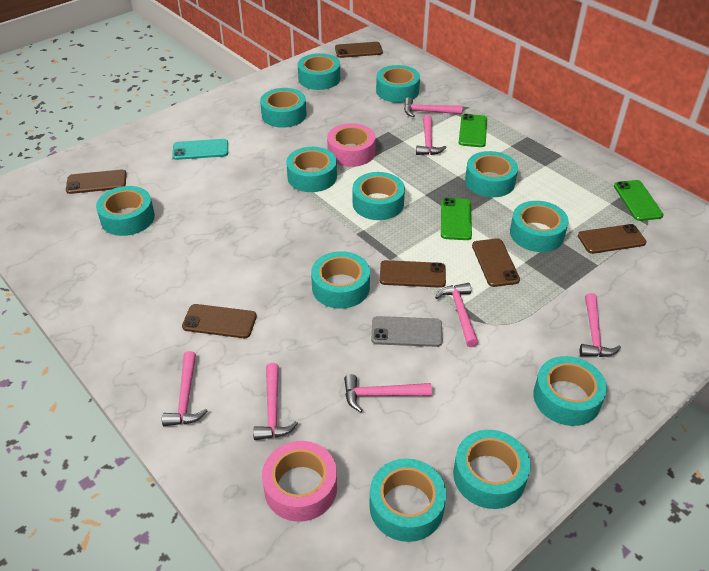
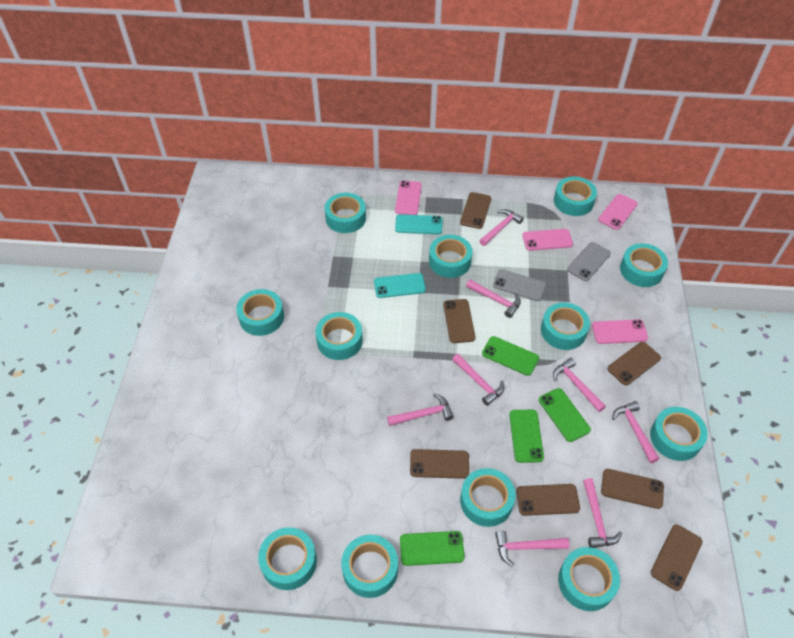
brown phone: [66,170,127,194] [182,304,257,338] [335,42,383,58] [380,260,446,288] [472,238,520,287] [578,224,647,254] = 6 -> [410,449,469,479] [443,299,475,343] [460,192,491,229] [516,484,580,516] [601,469,664,509] [608,342,661,385] [651,524,703,591] = 7
green phone: [441,198,472,240] [459,114,487,147] [614,180,664,221] = 3 -> [400,531,465,566] [482,336,539,376] [509,410,544,463] [539,388,591,442] = 4
grey phone: [371,316,443,347] = 1 -> [493,269,546,301] [567,242,611,281] = 2
pink hammer: [162,351,208,426] [253,363,298,440] [344,374,432,412] [404,97,463,117] [416,115,447,155] [435,283,479,347] [580,293,621,357] = 7 -> [387,394,454,426] [452,354,504,406] [466,280,521,318] [479,209,524,246] [495,531,569,566] [553,358,606,412] [583,478,622,548] [612,401,659,463] = 8
pink phone: none = 0 -> [395,181,422,215] [522,229,573,251] [592,319,648,344] [598,194,638,230] = 4
pink tape: [262,441,337,522] [327,123,376,167] = 2 -> none = 0
turquoise phone: [172,139,228,160] = 1 -> [374,273,426,298] [395,214,443,234] = 2

